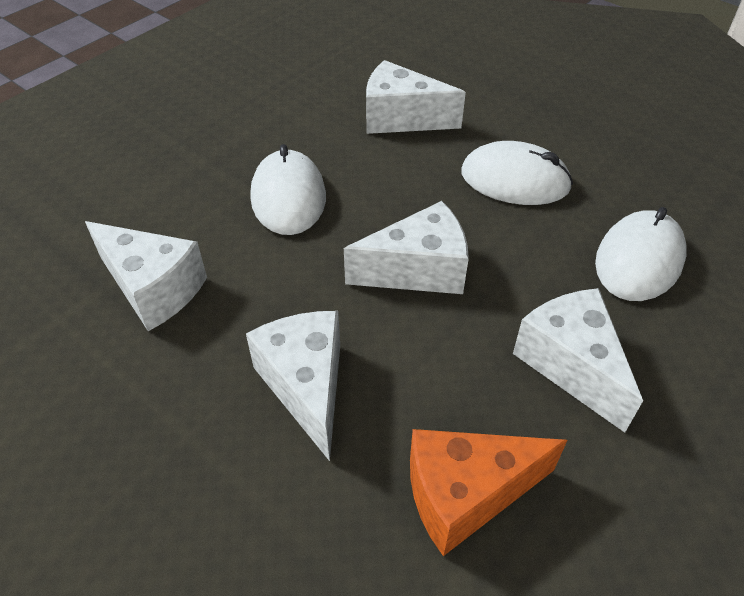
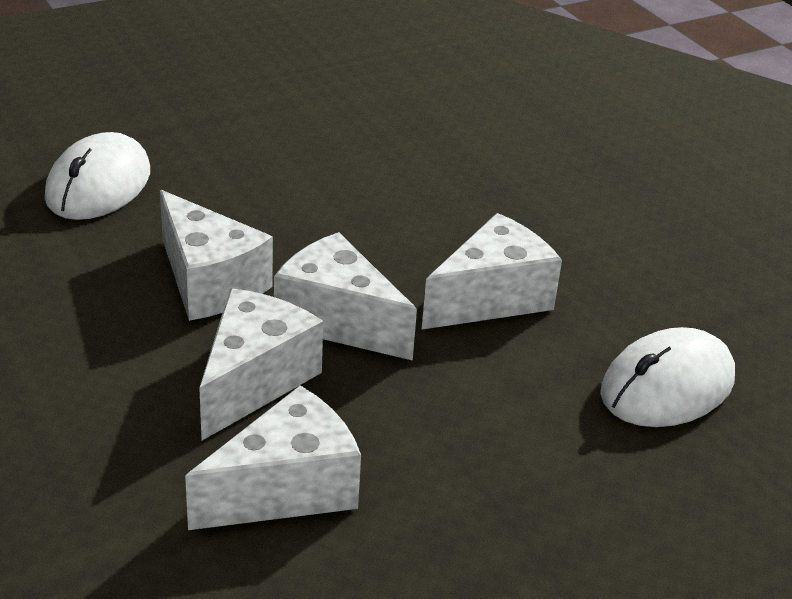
orange cheese: [410,429,567,556] = 1 -> none = 0
white mouse: [250,144,326,235] [461,141,573,205] [595,207,687,301] = 3 -> [45,132,150,220] [600,327,735,427] = 2

